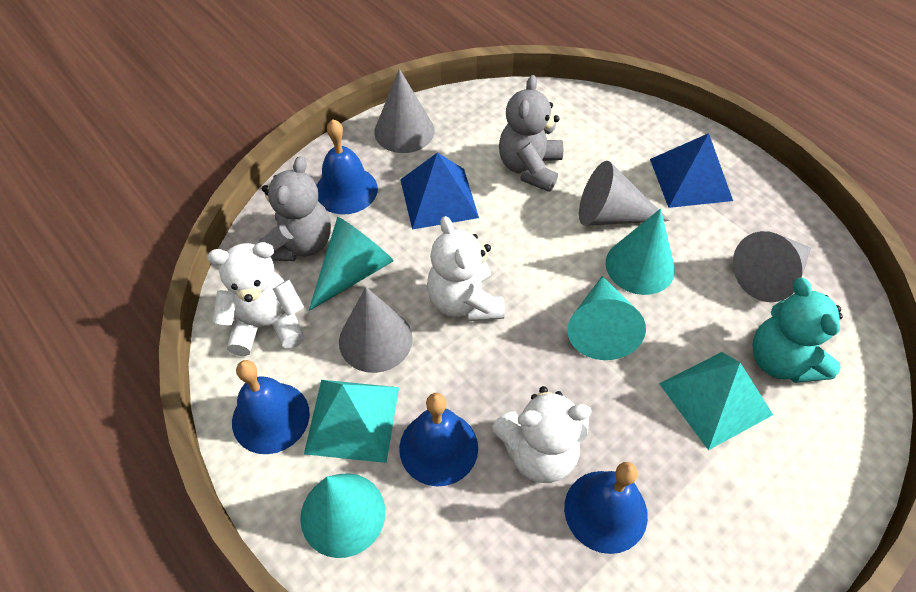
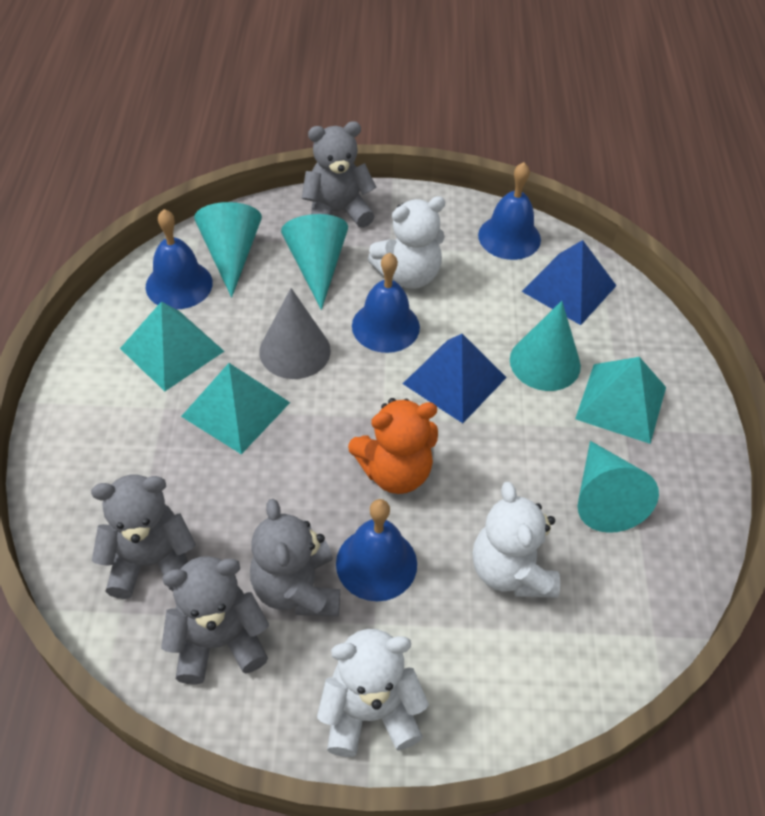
grey cone: [339,287,413,373] [374,69,434,153] [579,161,670,226] [733,231,811,302] = 4 -> [259,288,331,379] = 1
grey teddy bear: [259,156,331,261] [499,75,563,192] = 2 -> [91,475,196,599] [161,556,269,685] [250,499,340,616] [302,121,377,228] = 4
orange teddy bear: none = 0 -> [348,398,438,494] = 1
turquoise pyramid: [304,380,399,463] [659,352,773,450] = 2 -> [120,302,225,391] [181,363,290,454] [575,357,666,444] = 3
turquoise teddy bear: [752,278,843,383] = 1 -> none = 0

